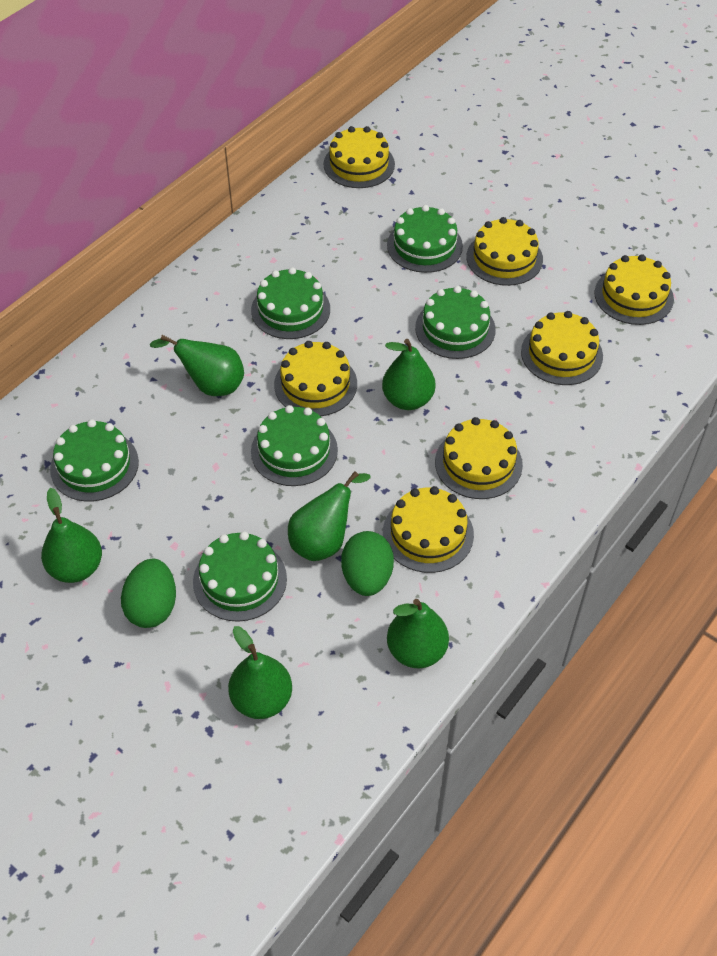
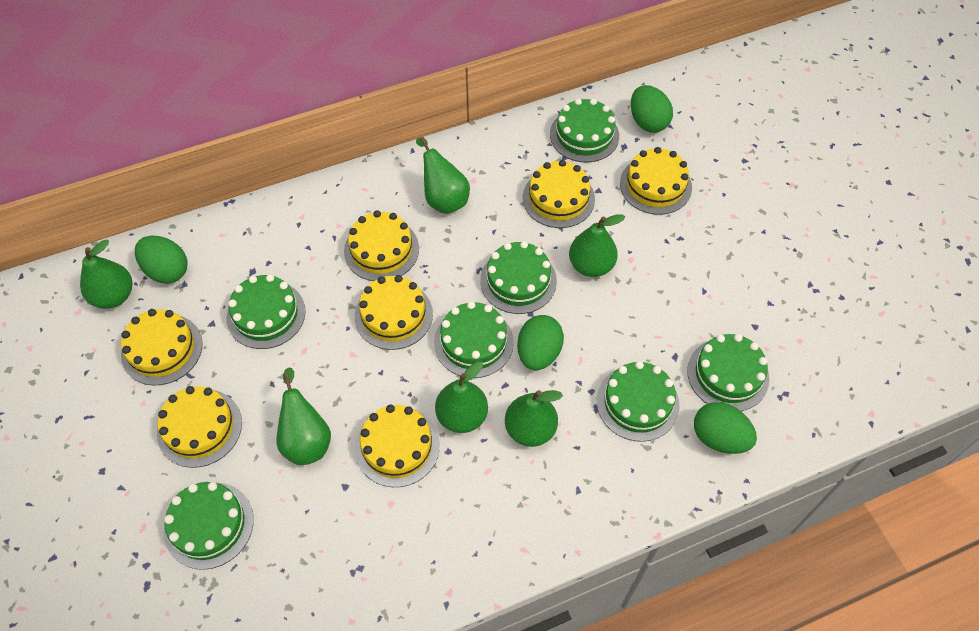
green cake: [50,419,139,502] [193,531,287,622] [251,267,330,339] [251,405,338,486] [387,205,463,273] [415,286,496,359] = 6 -> [164,482,254,570] [227,274,306,349] [434,301,514,378] [480,241,557,314] [550,98,619,162] [597,361,680,442] [687,334,770,411] = 7
green egg: [121,559,176,628] [341,531,394,596] = 2 -> [135,235,187,284] [517,315,564,370] [631,85,673,133] [694,402,757,454] = 4

